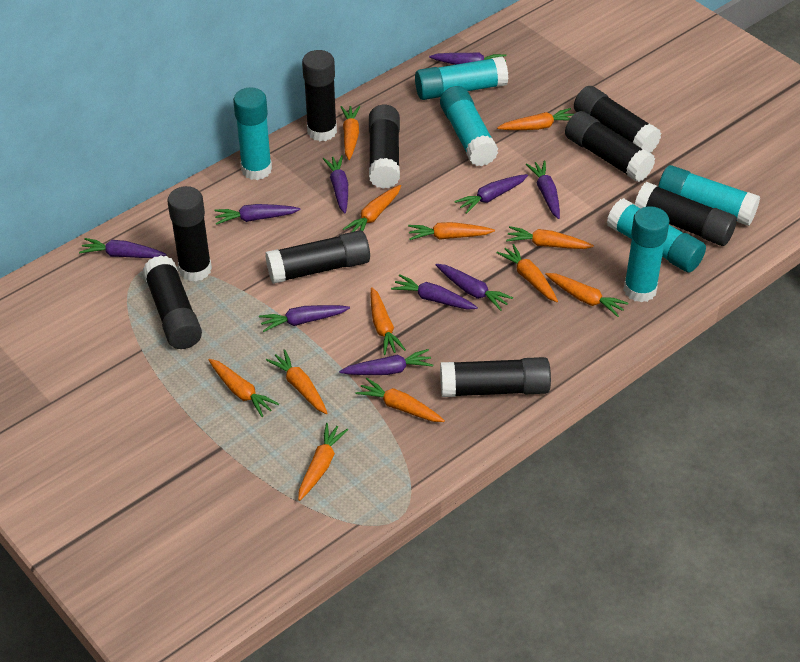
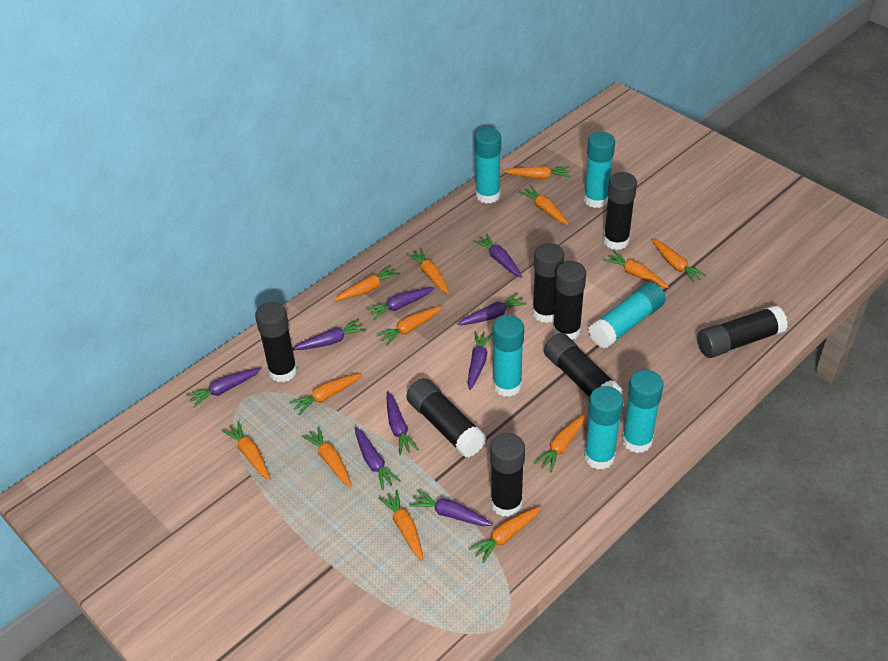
black glue stick: [143,255,202,349] [167,186,212,281] [265,230,370,284] [302,50,337,141] [369,105,400,189] [440,357,551,397] [565,111,655,182] [574,86,661,153] [635,182,737,246] = 9 -> [255,302,297,382] [406,378,486,457] [490,433,525,517] [532,243,564,323] [544,333,623,397] [553,261,586,340] [603,172,637,250] [697,305,788,358] = 8
orange carrot: [209,359,279,417] [266,349,327,414] [298,423,348,501] [341,106,360,160] [343,185,401,232] [356,378,445,422] [370,287,406,355] [408,222,495,240] [497,108,574,130] [497,244,558,302] [506,226,594,249] [545,273,628,317] = 12 -> [221,421,270,480] [289,373,362,415] [302,426,352,487] [334,265,400,301] [376,306,442,346] [378,490,424,561] [406,248,449,294] [469,506,541,563] [504,166,570,179] [518,185,569,224] [534,413,586,473] [604,250,669,288] [652,239,707,283] = 13
purple carrot: [79,238,166,258] [214,204,300,225] [259,305,350,332] [323,155,348,214] [339,349,433,375] [391,274,478,310] [429,52,507,65] [436,264,513,311] [454,174,528,214] [526,161,560,219] = 10 -> [186,368,261,407] [292,319,366,350] [355,427,401,490] [366,287,435,320] [387,392,419,455] [409,490,493,526] [457,293,527,325] [468,331,492,390] [473,234,522,278] = 9

